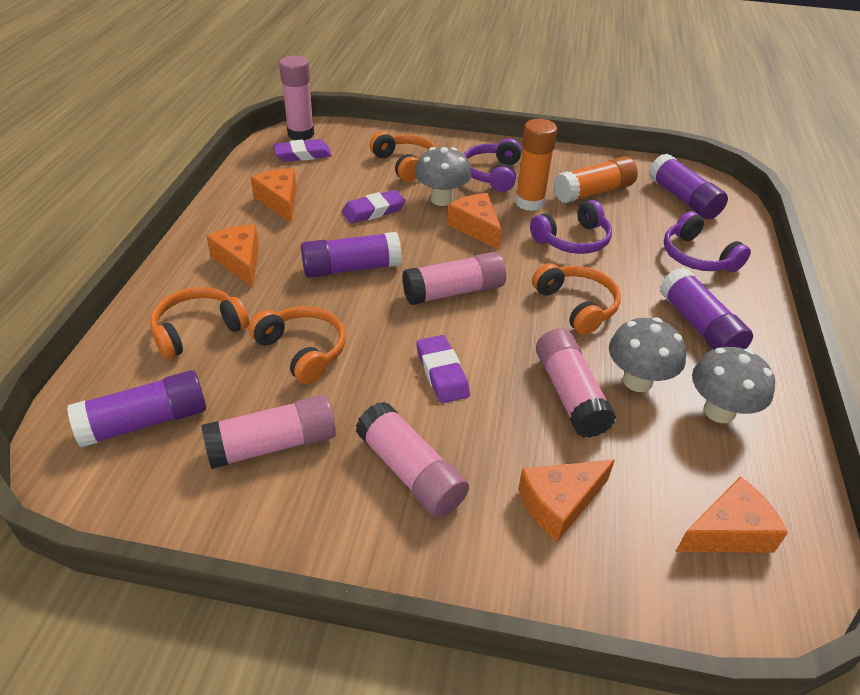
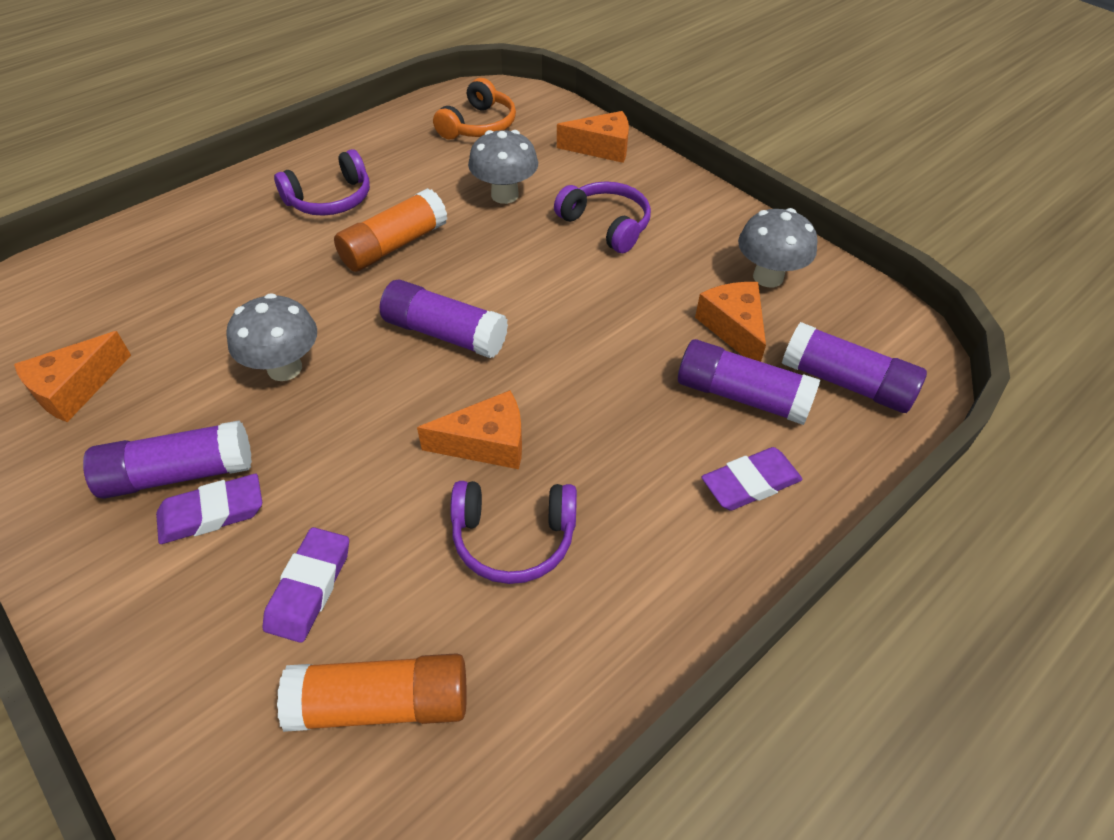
orange cheese: [206,224,259,288] [251,168,297,223] [447,193,502,250] [518,459,615,542] [676,476,788,553] = 5 -> [14,331,131,422] [417,390,522,469] [557,111,629,163] [695,282,766,362] = 4
orange headphones: [150,287,249,359] [248,306,345,384] [370,131,436,182] [532,263,621,335] = 4 -> [433,78,516,140] = 1
pink glue stick: [201,395,336,469] [279,56,314,140] [356,402,469,518] [402,252,506,305] [536,329,616,438] = 5 -> none = 0

